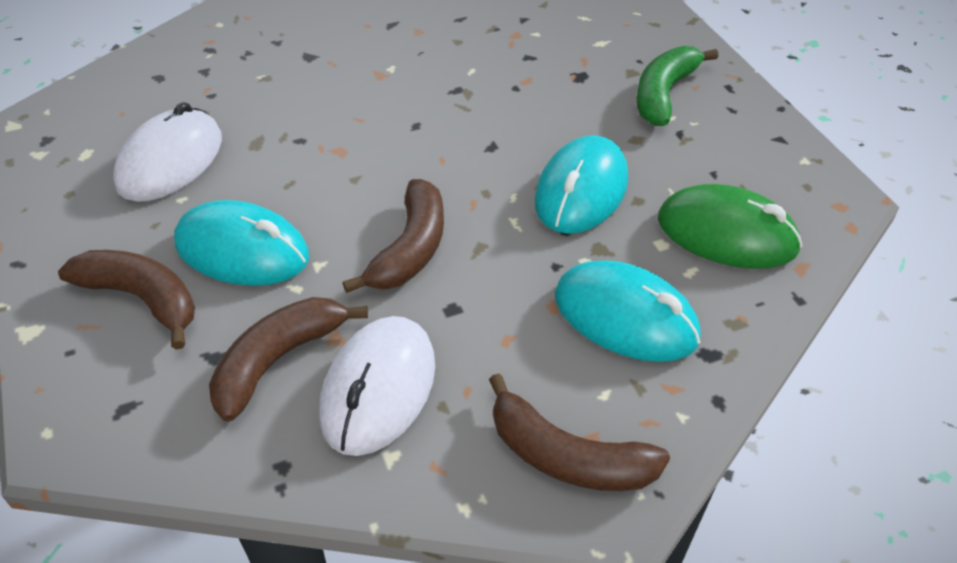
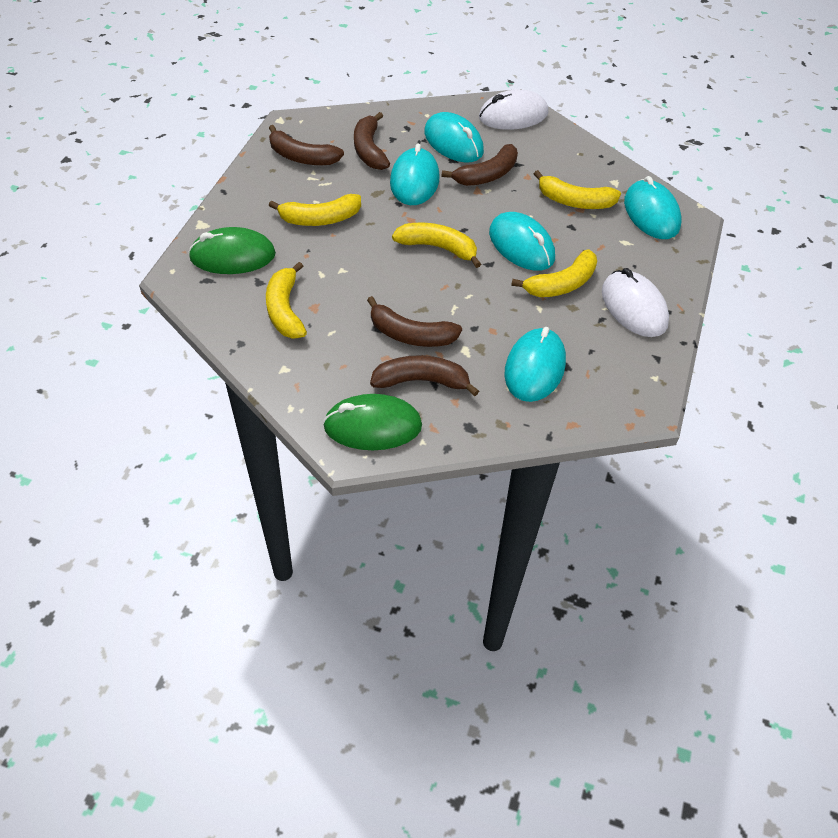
brown banana: [58,250,195,350] [209,297,368,422] [343,179,444,293] [489,374,670,491] = 4 -> [269,125,344,165] [354,112,390,170] [367,296,462,347] [370,355,479,396] [441,144,518,186] = 5
green banana: [637,46,718,126] = 1 -> none = 0
green mouse: [658,184,802,269] = 1 -> [188,227,276,274] [323,394,422,450] = 2
turquoise mouse: [174,200,309,286] [535,135,628,234] [555,260,701,362] = 3 -> [390,143,439,205] [424,112,484,162] [489,212,555,271] [504,327,566,402] [624,176,681,239] = 5
yellow banana: none = 0 -> [266,262,307,339] [269,194,361,226] [392,223,481,268] [511,249,597,297] [534,170,621,209] = 5

